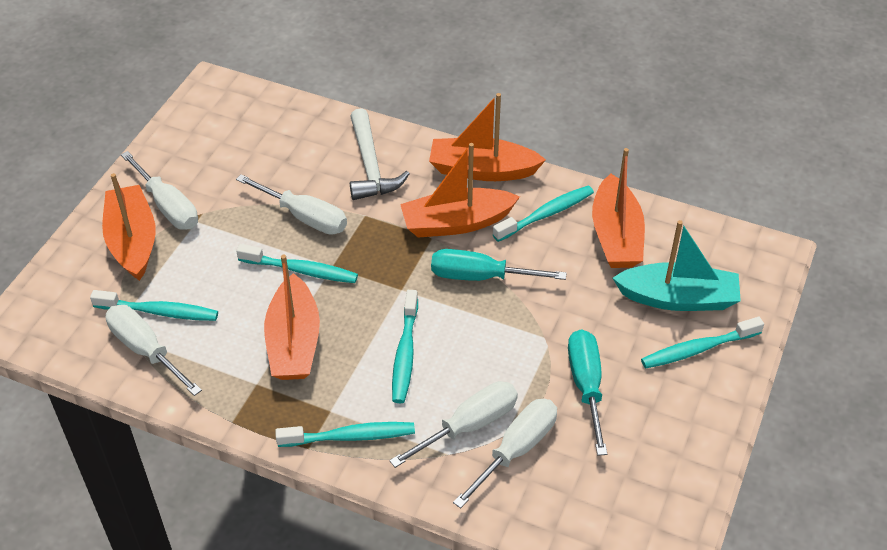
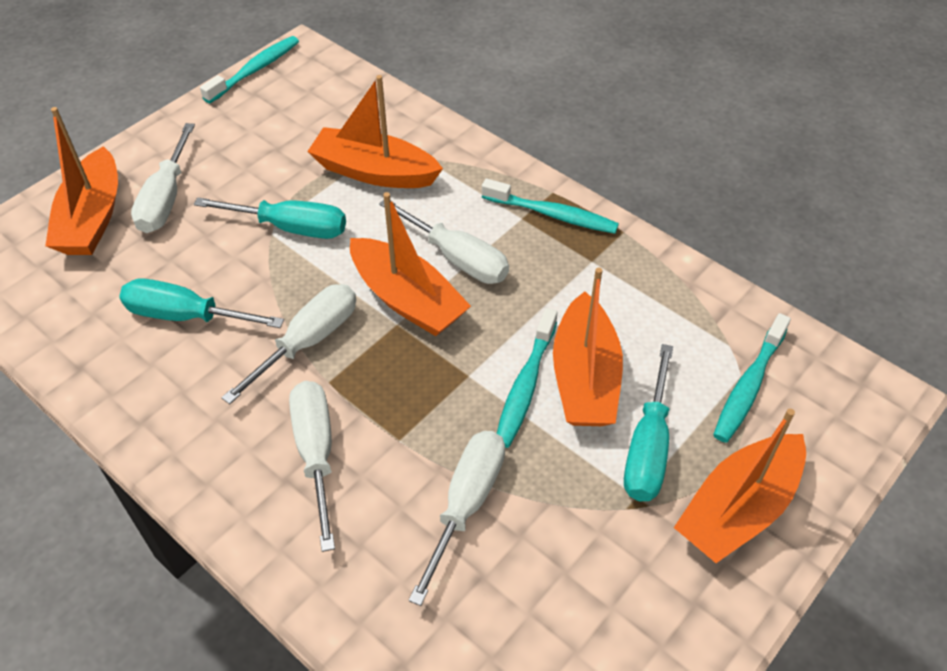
turquoise boat: [613,220,741,311] = 1 -> none = 0
turquoise screwdriver: [431,249,566,281] [568,330,607,456] = 2 -> [119,278,284,328] [194,197,346,239] [624,344,673,501] = 3
turquoise toothbrush: [90,290,218,321] [236,244,358,283] [275,422,415,447] [392,290,418,403] [493,186,594,242] [641,317,764,368] = 6 -> [200,36,299,103] [482,179,619,234] [497,308,557,448] [713,313,791,443] = 4
white hammer: [350,108,409,200] = 1 -> none = 0

